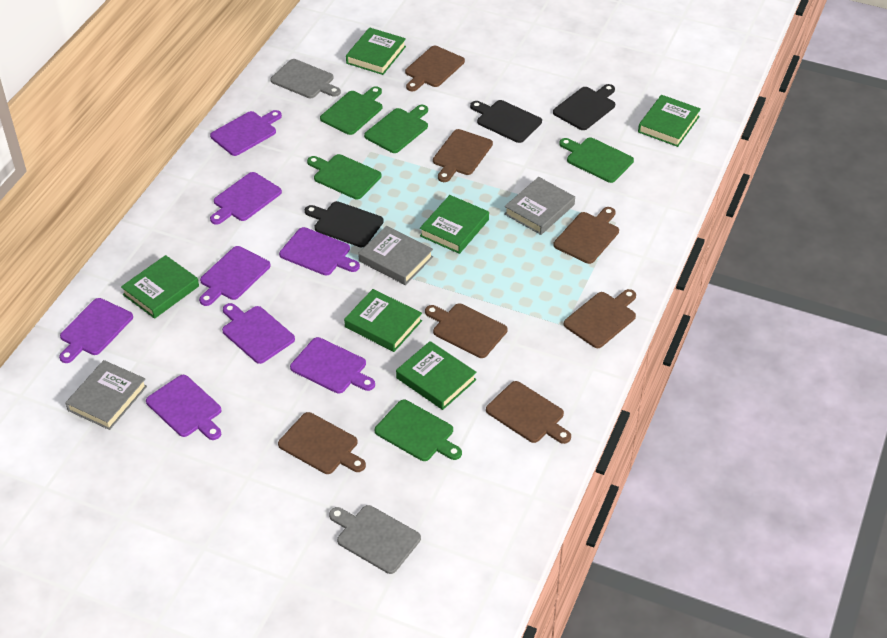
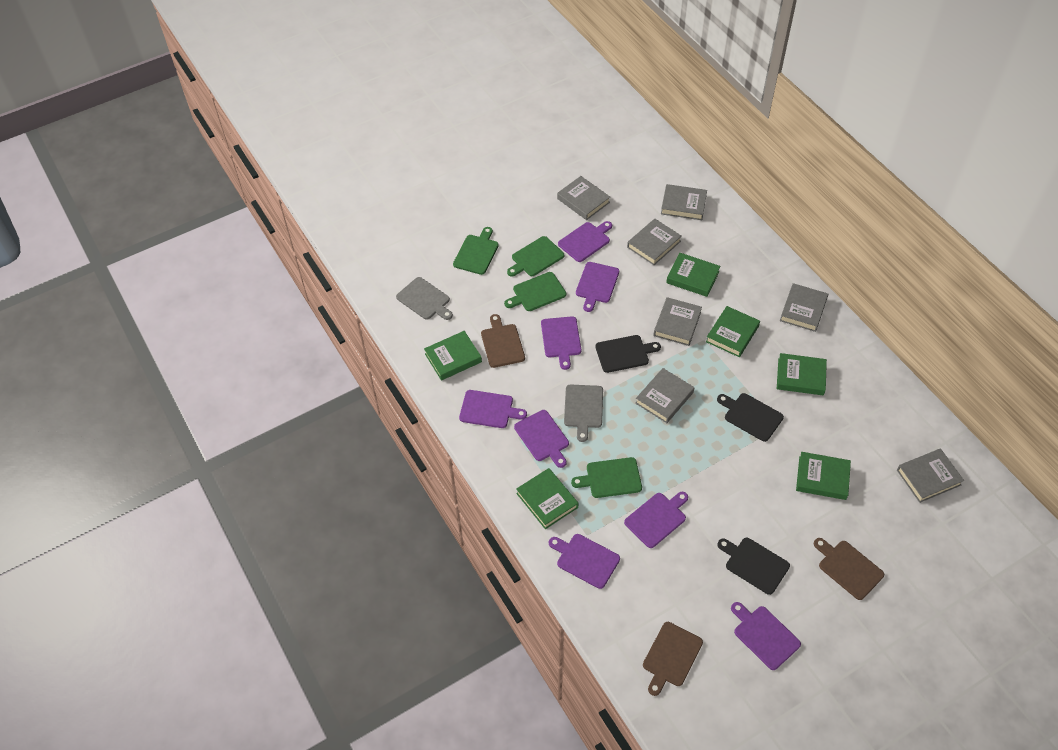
brown cutting board: [278,412,366,474] [405,46,465,91] [425,303,507,358] [433,129,493,182] [486,381,571,444] [553,207,619,264] [564,289,636,348] = 7 -> [481,314,525,368] [643,622,703,696] [814,538,884,600] = 3
green cutting board: [307,154,381,199] [320,86,382,135] [364,105,428,153] [375,400,462,461] [559,138,634,183] = 5 -> [453,227,499,275] [504,272,566,311] [507,236,564,277] [571,457,642,498] = 4
grey book: [65,360,147,430] [358,226,433,285] [505,177,575,235] = 3 -> [557,176,610,220] [627,219,682,265] [635,368,694,423] [653,297,702,346] [661,184,707,220] [780,283,828,332] [897,448,964,503] = 7

